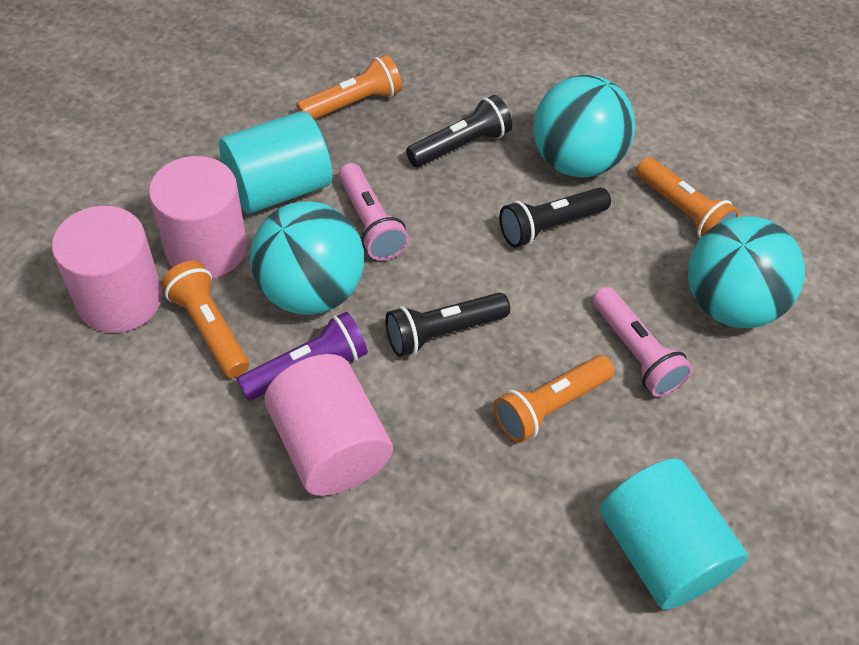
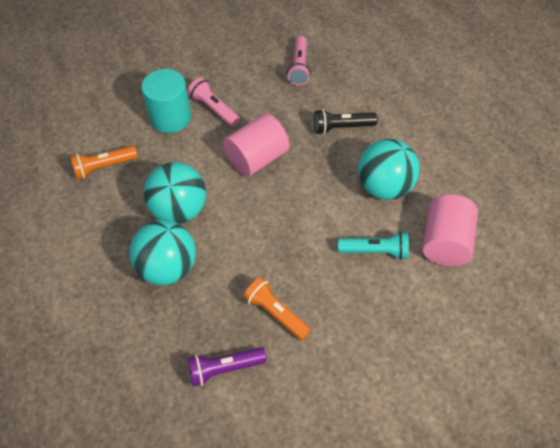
black flashlight: [385,292,510,357] [406,95,512,167] [499,187,611,248] = 3 -> [314,109,378,135] = 1
orange flashlight: [161,261,249,378] [296,54,402,120] [494,355,614,443] [636,157,739,238] = 4 -> [70,146,138,179] [243,277,311,340] = 2
pink cylinder: [52,206,162,333] [149,156,247,278] [264,354,393,496] = 3 -> [223,113,289,177] [422,194,478,266] = 2
turquoise cylinder: [219,111,332,214] [600,459,748,610] = 2 -> [141,69,191,133] = 1
turquoise flashlight: none = 0 -> [338,231,409,260] = 1

